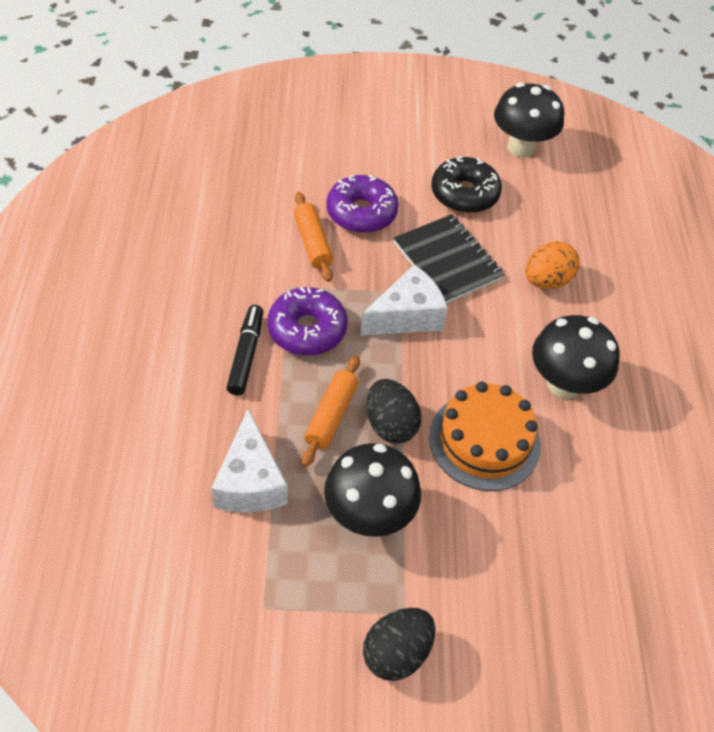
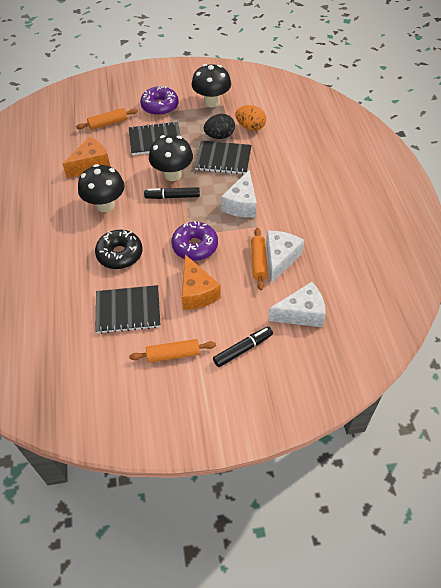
black egg: [363,608,435,681] [366,379,421,444] = 2 -> [204,114,235,139] = 1
black marker: [227,305,263,395] = 1 -> [144,187,200,199] [213,326,273,367] = 2
black notebook: [394,214,505,303] = 1 -> [95,285,161,334] [129,121,180,155] [195,141,252,175] = 3
orange cake: [429,382,541,491] = 1 -> none = 0
orange cheese: none = 0 -> [62,137,110,178] [182,254,221,310] = 2
orange rolling pin: [294,192,333,282] [302,356,360,467] = 2 -> [76,108,138,130] [129,339,216,363] [251,228,268,290] = 3
white cheese: [211,409,288,512] [360,264,448,336] = 2 -> [221,170,257,218] [266,231,304,284] [268,282,326,327] = 3

